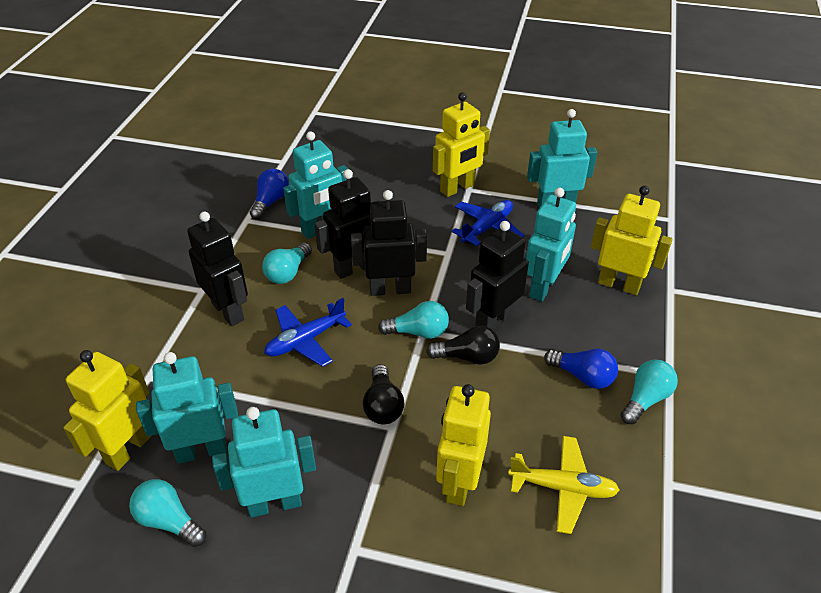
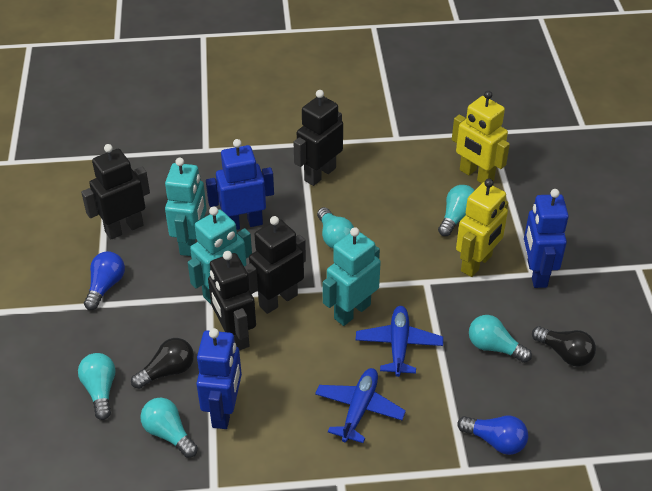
blue robot: none = 0 -> [196,328,242,429] [206,139,274,230] [524,189,569,288] = 3
turquoise light bulb: [129,479,207,547] [262,242,312,284] [378,301,449,339] [621,360,678,424] = 4 -> [78,353,115,420] [140,397,198,458] [317,207,354,248] [438,185,475,236] [469,315,532,363] = 5
turquoise robot: [136,352,238,464] [212,407,316,517] [283,131,348,239] [526,187,576,301] [527,109,597,208] = 5 -> [165,158,207,256] [188,206,252,304] [323,227,381,326] = 3
yellow plane: [508,436,620,534] = 1 -> none = 0
yellow robot: [63,350,151,471] [433,92,490,197] [436,384,491,506] [591,186,673,295] = 4 -> [452,91,510,183] [456,179,508,277] = 2

